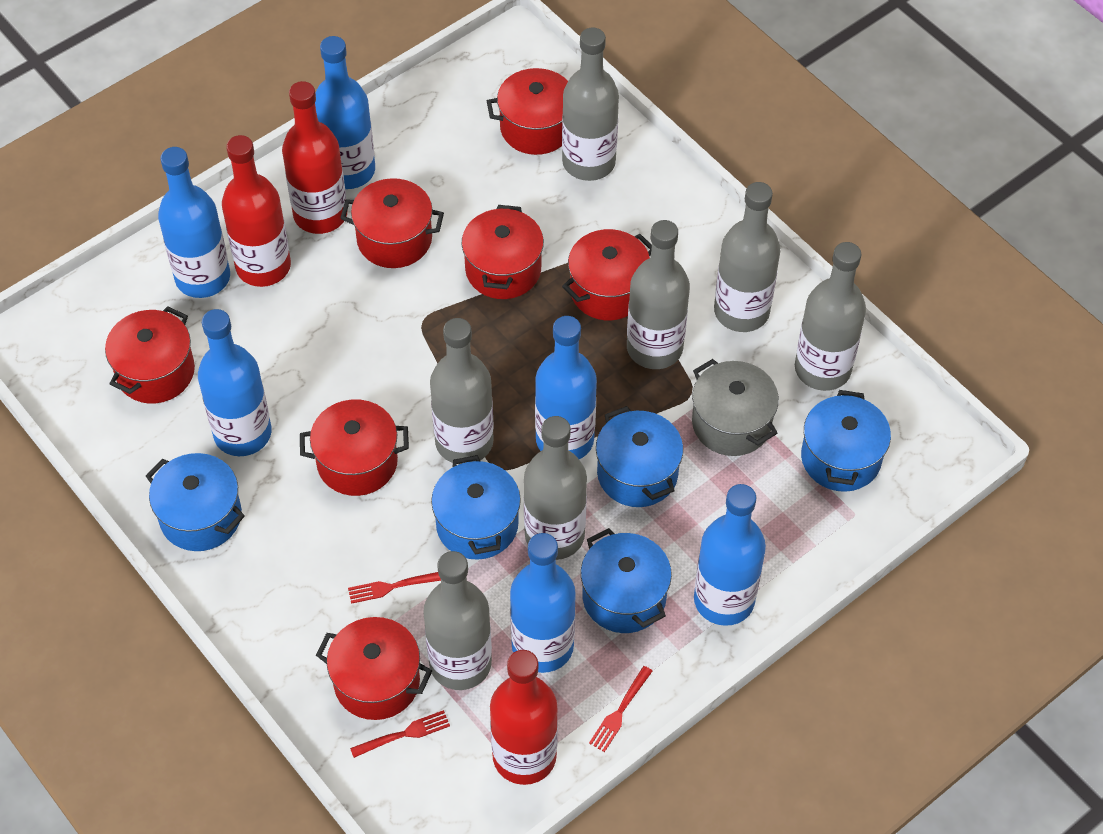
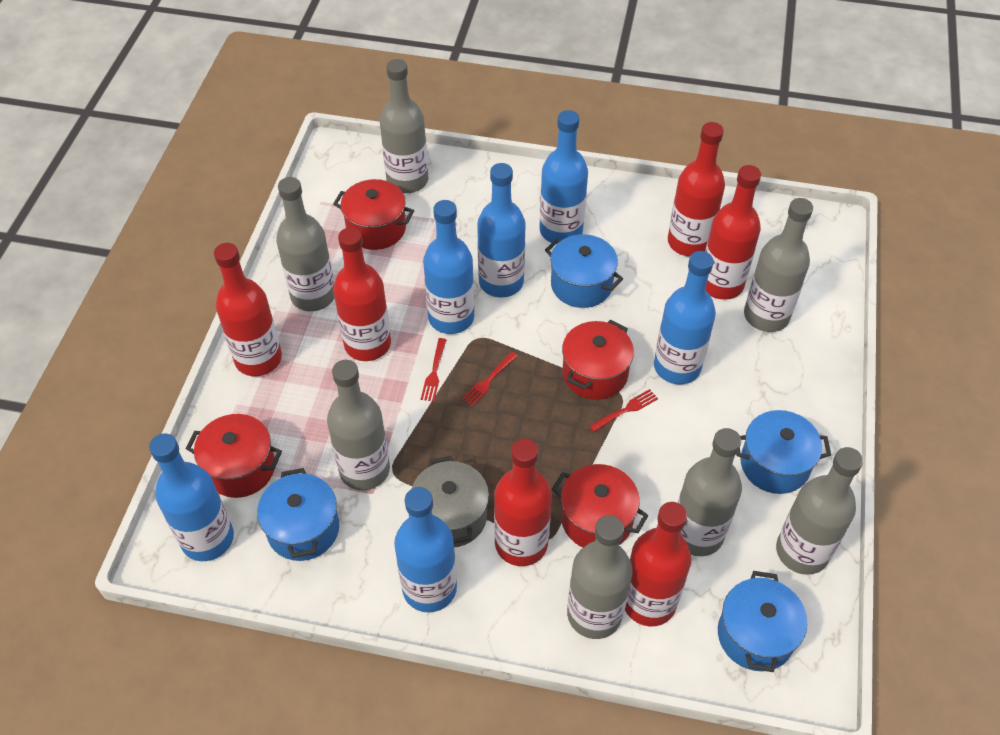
blue pot: [146,453,245,551] [431,455,521,560] [581,528,672,633] [596,406,683,507] [801,390,891,492] = 5 -> [257,468,339,561] [545,234,623,308] [718,571,807,672] [736,410,831,494] = 4
red bottle: [222,135,291,287] [282,81,347,234] [490,650,558,785] = 3 -> [214,243,282,376] [333,227,391,361] [494,439,552,566] [625,502,691,626] [668,122,725,257] [705,165,761,300] = 6
red pot: [105,306,195,403] [300,399,409,496] [316,617,432,720] [340,178,444,268] [461,205,544,299] [487,68,568,155] [562,229,652,320] = 7 -> [186,414,282,498] [333,179,414,250] [552,464,649,547] [562,320,634,400] = 4

